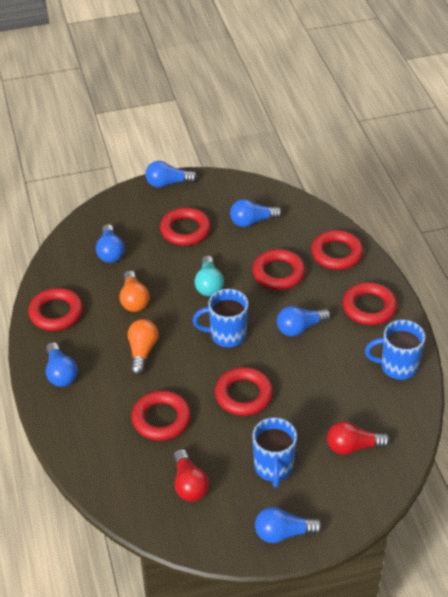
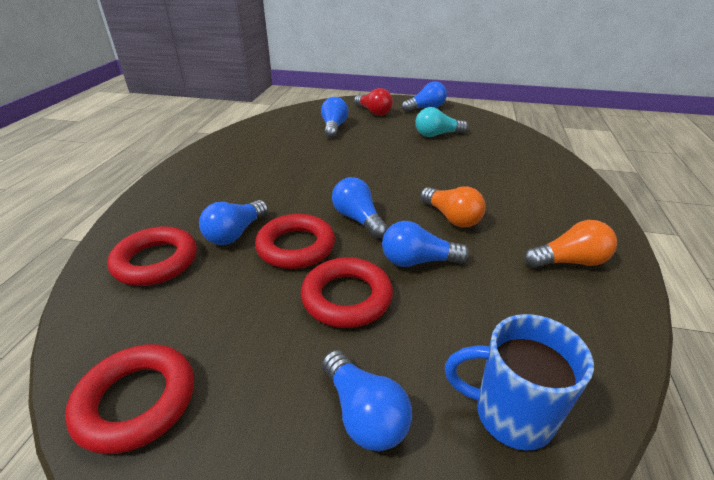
blue mug: [193,289,248,348] [252,417,297,487] [365,320,425,380] = 3 -> [445,314,594,451] = 1
red light bulb: [173,449,209,502] [327,421,390,455] = 2 -> [354,88,393,116] = 1
red ring: [28,288,83,331] [132,390,191,441] [160,207,211,246] [215,367,273,416] [253,249,305,290] [311,230,363,270] [343,282,397,325] = 7 -> [65,344,194,454] [107,226,197,286] [255,214,335,269] [301,257,393,328] = 4

